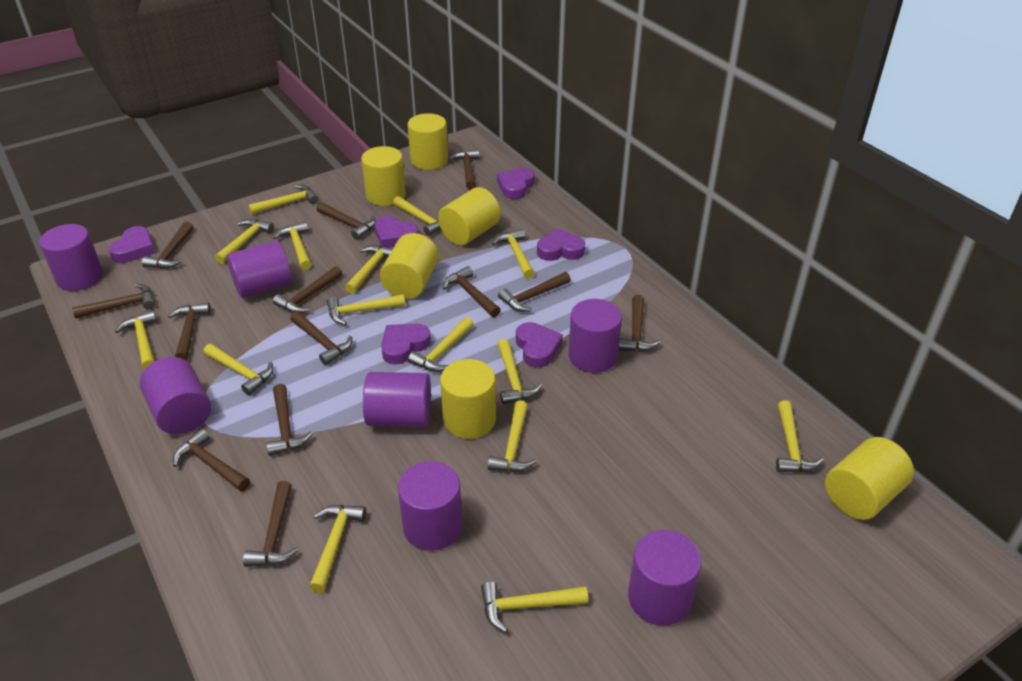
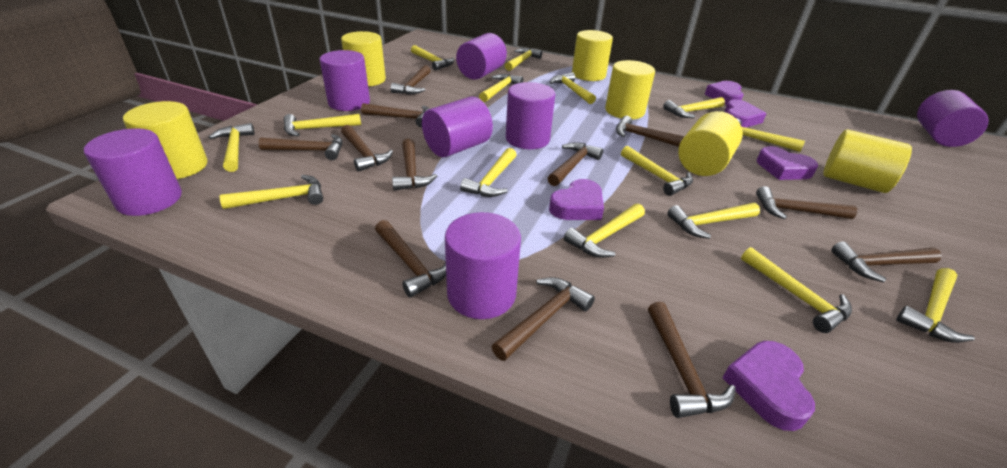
brown hammer: [72,284,156,319] [142,222,193,269] [168,303,211,361] [173,429,250,492] [243,481,299,567] [266,384,313,456] [273,266,342,313] [291,311,352,365] [317,202,376,240] [442,266,501,317] [448,149,480,190] [498,272,571,312] [619,295,660,352] = 13 -> [258,134,343,160] [341,125,393,172] [361,103,429,127] [375,220,446,297] [390,65,431,95] [392,139,437,191] [492,277,595,361] [548,142,603,186] [616,116,685,147] [648,302,736,418] [756,186,857,219] [831,241,942,282] = 12
purple heart: [109,226,155,263] [374,216,419,248] [381,323,431,365] [497,168,535,199] [516,322,563,368] [537,228,585,261] = 6 -> [549,179,604,220] [705,81,744,105] [722,341,815,431] [724,100,766,128] [757,146,818,180] = 5

